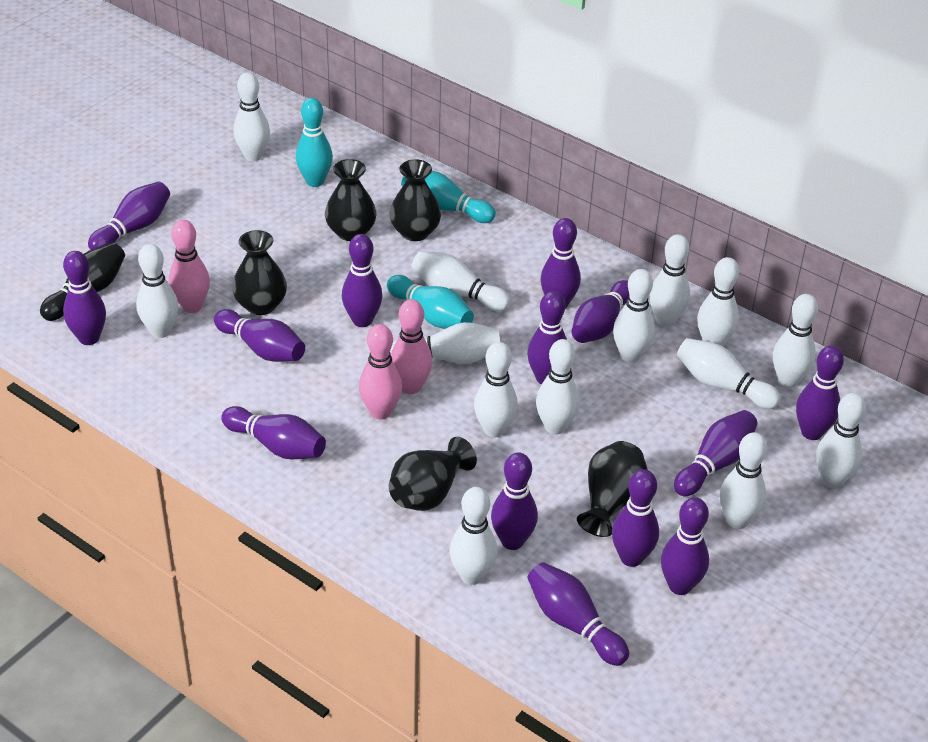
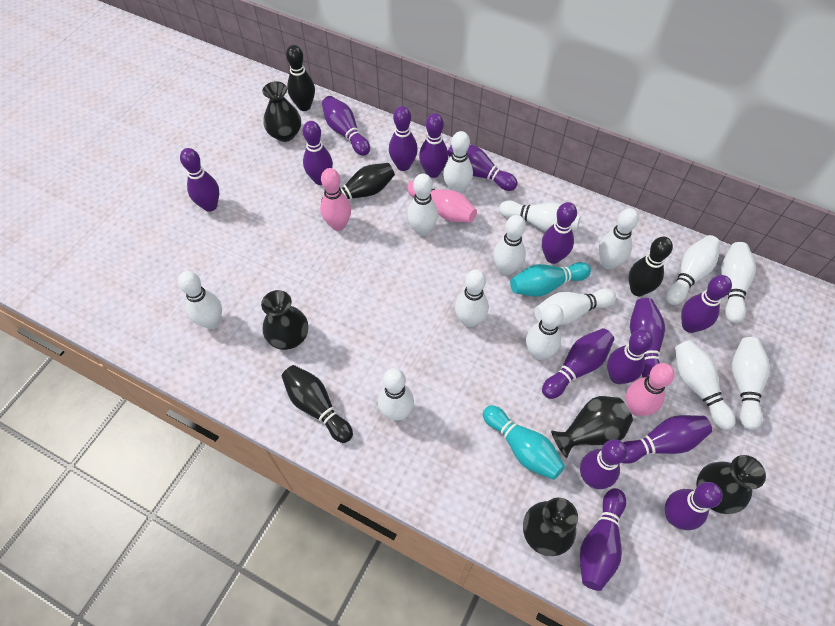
black bowling pin: [40,242,125,321] = 1 -> [281,365,353,443] [286,45,315,111] [321,163,395,201] [629,237,673,296] = 4
purple bowling pin: [63,251,106,345] [88,181,170,250] [214,309,305,362] [221,406,326,460] [342,234,383,327] [491,452,538,550] [527,291,567,384] [528,562,629,666] [540,218,581,309] [571,280,629,343] [612,469,659,567] [661,497,709,595] [674,410,758,496] [796,345,844,440] = 14 -> [180,148,219,212] [302,121,333,185] [322,96,370,156] [389,106,418,171] [419,113,448,178] [448,144,518,191] [542,202,577,264] [542,328,614,399] [580,439,627,489] [580,488,626,591] [607,329,653,384] [622,415,712,464] [630,298,665,378] [665,482,723,530] [681,275,732,333] = 15
turquoise bowling pin: [296,98,333,187] [387,275,474,329] [401,171,496,223] = 3 -> [483,405,565,480] [510,262,591,297] = 2

